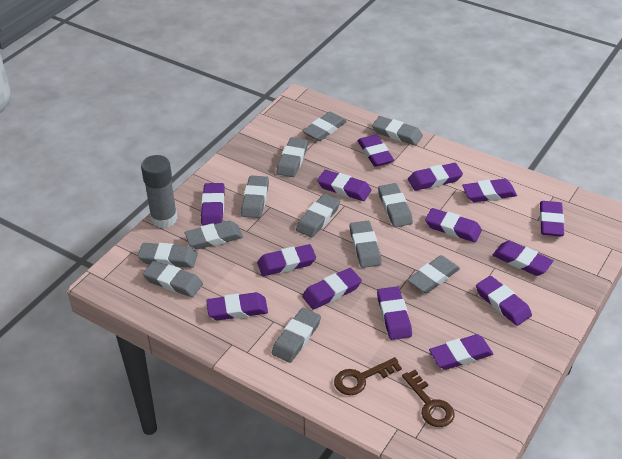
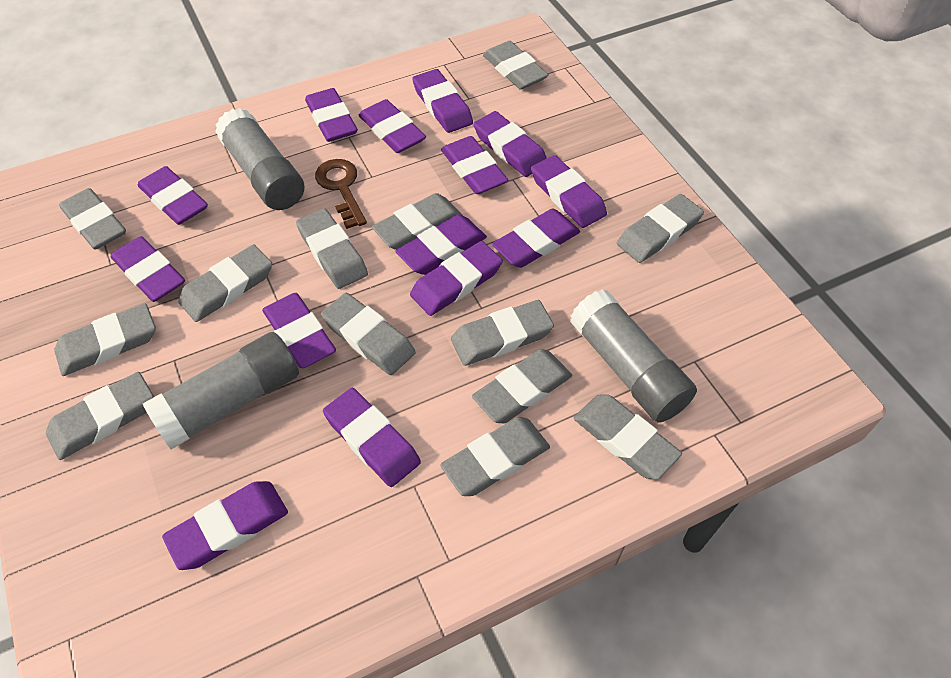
brown key: [334,357,402,395] [402,370,455,427] = 2 -> [315,159,367,229] = 1
grey eraser: [138,243,198,268] [143,261,203,297] [185,221,243,249] [241,175,269,218] [272,308,321,363] [276,137,308,177] [296,194,340,238] [302,112,347,141] [350,221,382,268] [372,116,423,145] [378,183,413,227] [407,255,460,294] = 12 -> [46,372,154,460] [54,304,156,376] [59,188,126,250] [178,244,272,322] [296,208,368,289] [321,293,416,375] [372,193,462,250] [440,417,550,496] [451,300,554,366] [472,349,572,423] [483,41,549,90] [574,395,682,480] [617,194,704,263] = 13
grey glue stick: [141,155,178,228] = 1 -> [143,332,299,449] [215,108,305,210] [570,290,697,423] = 3

